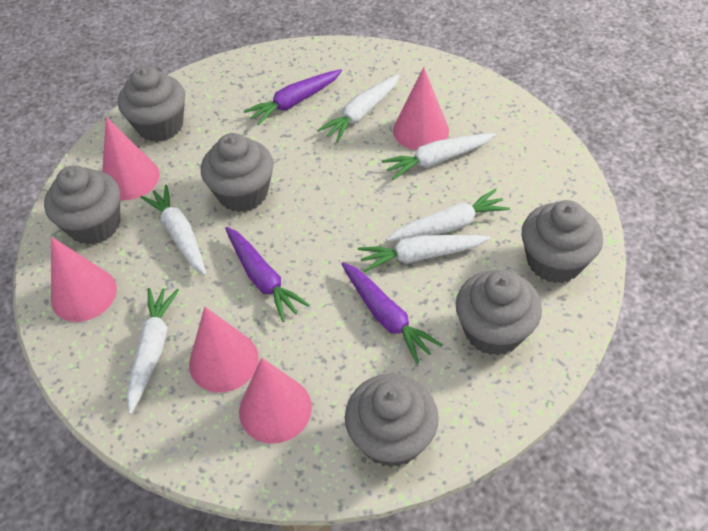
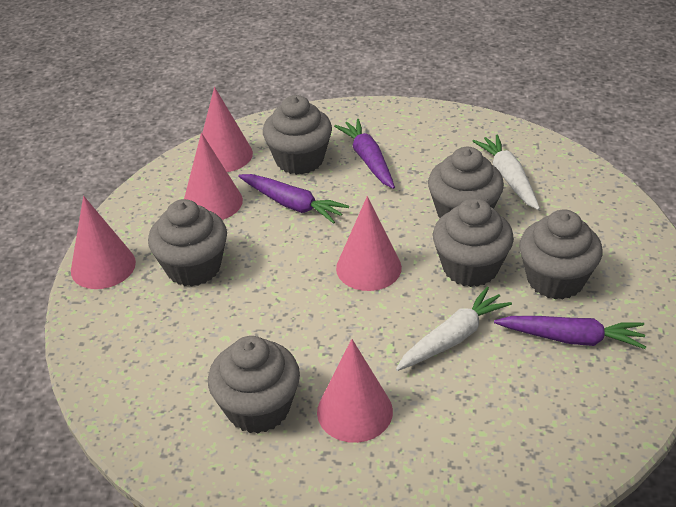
white carrot: [127,288,179,414] [140,185,206,275] [317,74,400,142] [358,235,490,272] [382,133,496,180] [386,189,510,241] = 6 -> [396,286,512,371] [473,134,540,210] = 2

